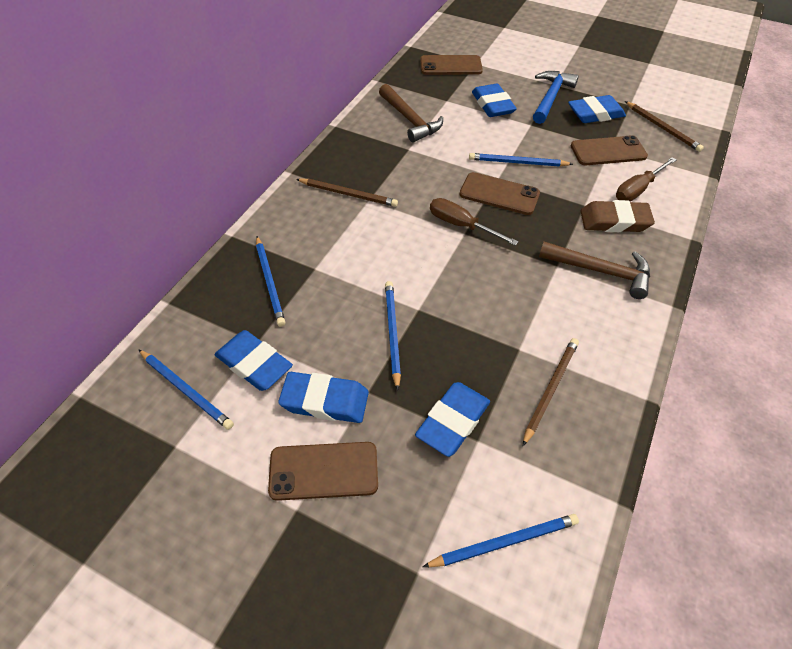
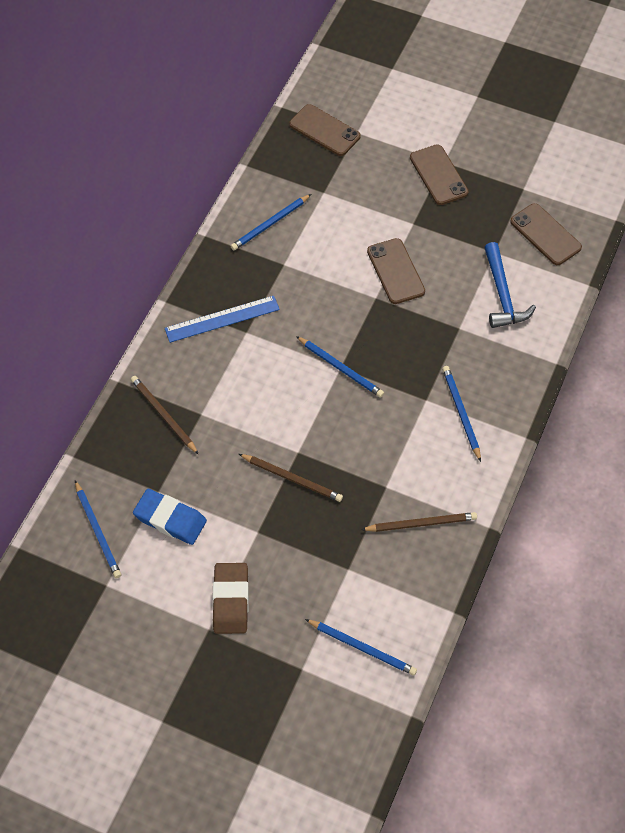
blue eraser: [215,330,293,391] [278,372,369,423] [415,382,490,457] [472,84,517,117] [568,95,626,123] = 5 -> [133,489,207,545] = 1
blue ruler: none = 0 -> [165,296,280,343] = 1
brown hammer: [379,84,443,142] [539,242,650,299] = 2 -> none = 0
brown screwdriver: [430,198,518,246] [616,157,676,201] = 2 -> none = 0

